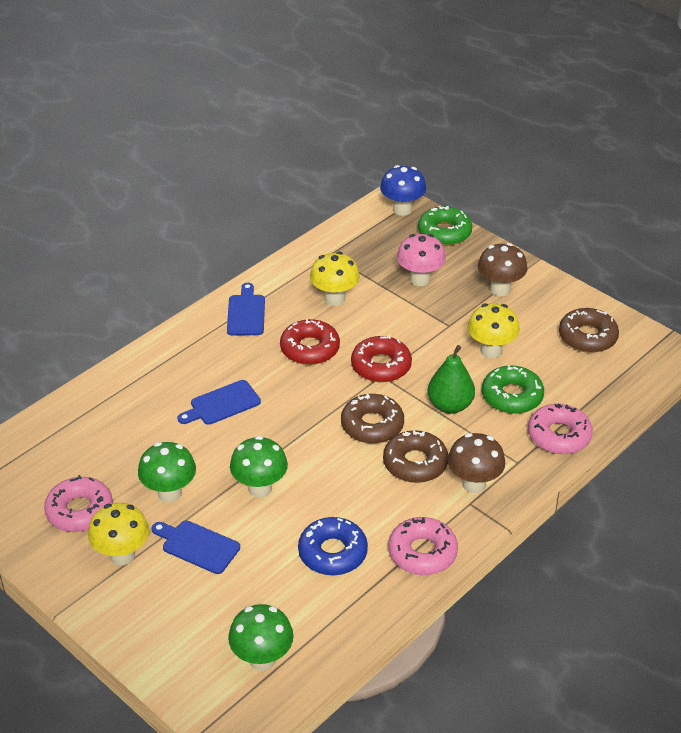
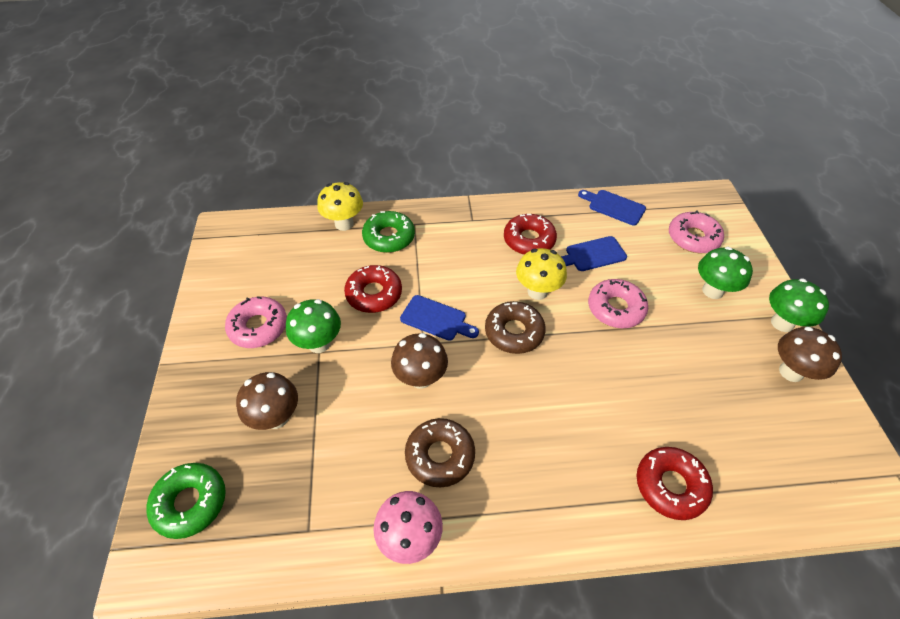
blue donut: [298,517,368,575] = 1 -> none = 0
blue mushroom: [380,165,426,216] = 1 -> none = 0
brown donut: [341,394,404,444] [383,430,448,483] [559,308,619,353] = 3 -> [405,418,475,487] [485,301,546,354] = 2
brown mushroom: [448,433,505,493] [478,243,527,296] = 2 -> [236,372,298,430] [391,333,448,389] [778,326,842,382] = 3
green pear: [428,345,475,414] = 1 -> none = 0
red donut: [280,319,340,365] [351,335,412,383] = 2 -> [344,265,402,313] [504,214,557,255] [637,447,713,520] = 3
yellow mushroom: [88,503,149,565] [310,252,360,306] [468,303,520,358] = 3 -> [317,182,363,231] [516,248,567,300] = 2

